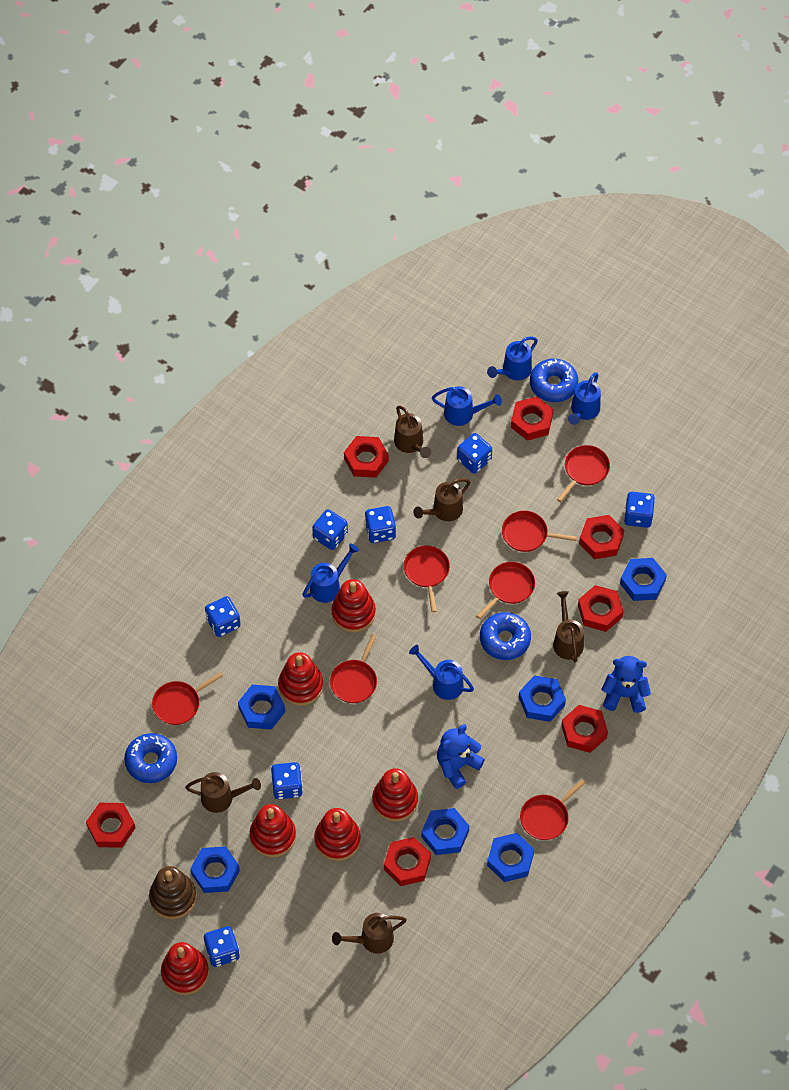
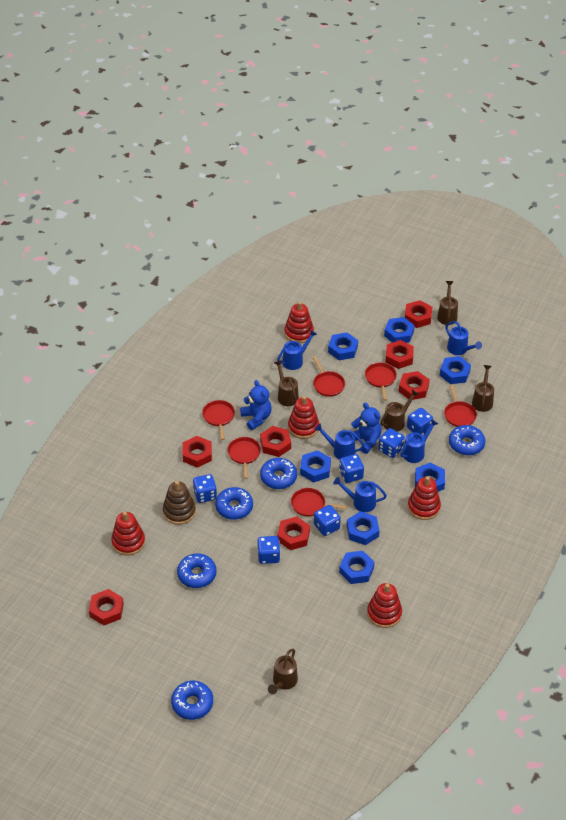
blue dice: [204,926,240,967] [205,596,241,637] [271,762,303,799] [312,509,348,550] [365,506,396,543] [457,433,492,474] [624,492,655,528] = 7 -> [193,474,217,503] [258,536,280,564] [314,505,341,536] [339,454,364,483] [378,428,404,458] [407,408,433,435] = 6
blue donut: [124,733,177,783] [480,612,531,660] [530,358,578,402] = 3 -> [171,681,213,720] [177,553,217,588] [215,487,253,520] [260,458,297,489] [449,425,485,456] = 5
blue nut: [190,846,240,893] [238,685,285,729] [421,808,469,855] [487,833,534,882] [519,675,566,722] [620,558,667,601] = 6 -> [300,450,331,482] [328,332,358,360] [339,551,375,584] [347,511,380,545] [384,317,415,343] [415,462,445,492] [440,356,471,384] = 7
red pan: [152,672,223,725] [330,634,377,703] [404,545,450,612] [477,562,535,619] [502,511,577,552] [520,779,586,840] [557,445,610,502] = 7 -> [202,400,235,440] [227,437,261,479] [291,488,347,517] [313,357,345,397] [365,363,397,401] [444,384,477,427] = 6
red stacking toy: [161,942,209,995] [250,804,296,857] [278,652,323,706] [314,808,361,861] [331,579,376,632] [372,768,418,822] = 6 -> [111,512,145,556] [284,301,314,343] [288,396,319,439] [367,583,402,628] [408,476,441,520] = 5

